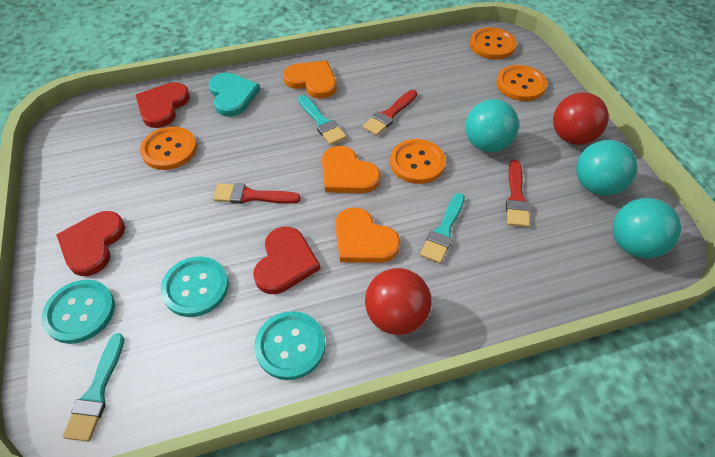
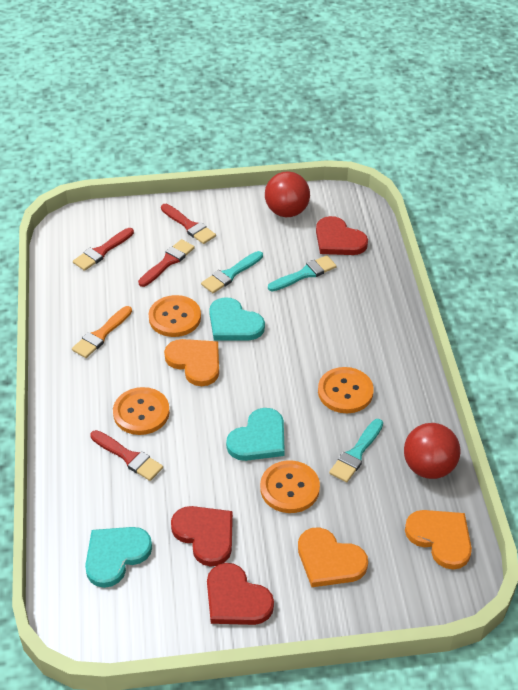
orange brush: none = 0 -> [72,306,132,358] = 1
red brush: [213,183,301,204] [363,90,417,136] [506,160,530,227] = 3 -> [73,228,134,271] [90,430,163,481] [138,239,195,287] [161,204,216,244] = 4
turquoise ball: [465,99,519,152] [576,140,637,196] [613,198,681,258] = 3 -> none = 0
turquoise button: [42,280,115,344] [161,257,229,317] [255,311,325,380] = 3 -> none = 0
turquoise heart: [209,72,260,117] = 1 -> [85,527,152,588] [209,297,265,340] [226,408,285,461] = 3

